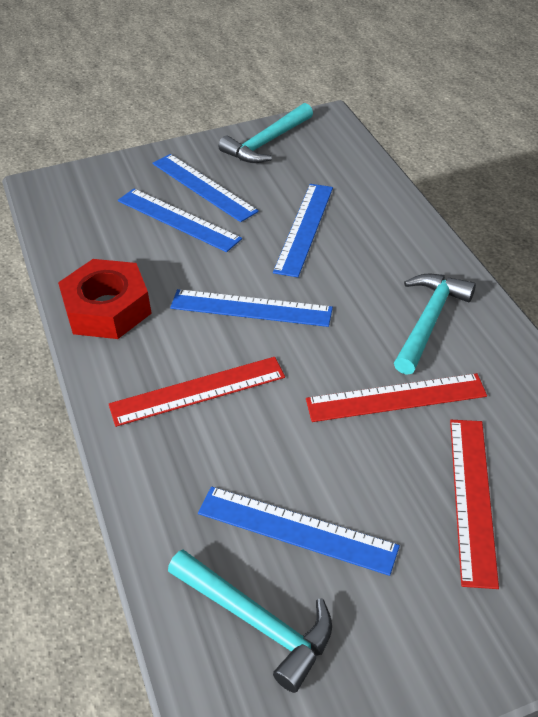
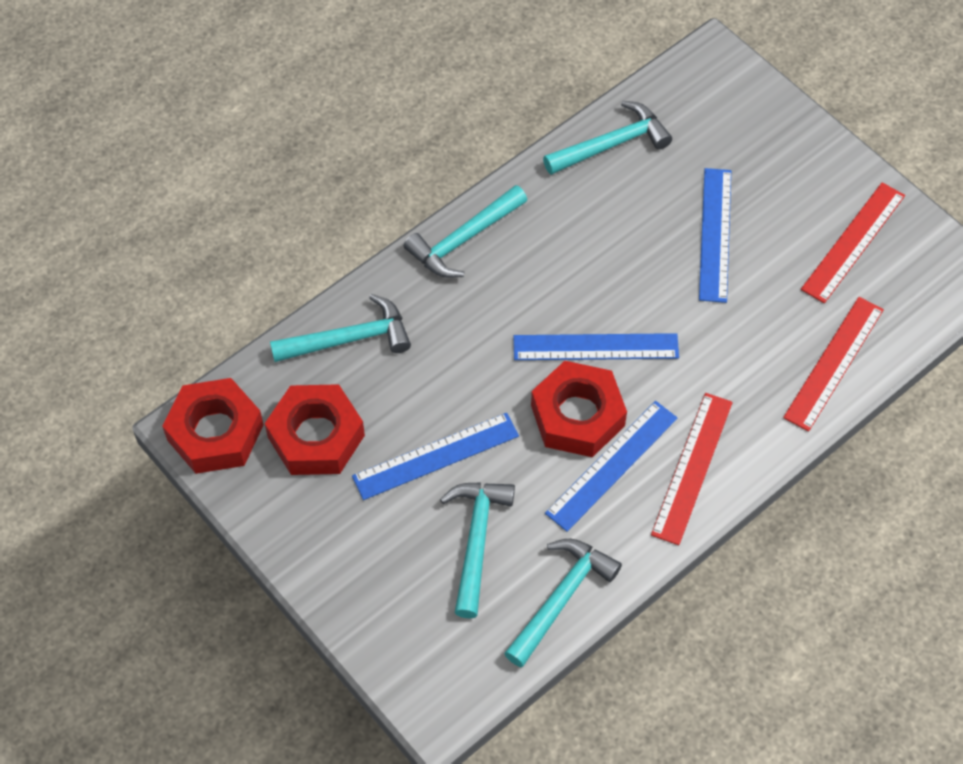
blue ruler: [118,189,242,252] [153,154,259,222] [170,289,333,327] [198,487,400,576] [273,184,333,277] = 5 -> [352,413,519,500] [513,333,679,360] [545,401,677,532] [699,168,731,303] = 4
red nut: [58,259,152,339] = 1 -> [162,378,264,474] [265,384,365,475] [531,361,627,457] = 3
turquoise hammer: [168,550,332,693] [219,103,313,163] [394,274,476,375] = 3 -> [270,294,411,362] [404,185,527,278] [440,482,515,619] [504,538,622,667] [543,101,672,175] = 5

